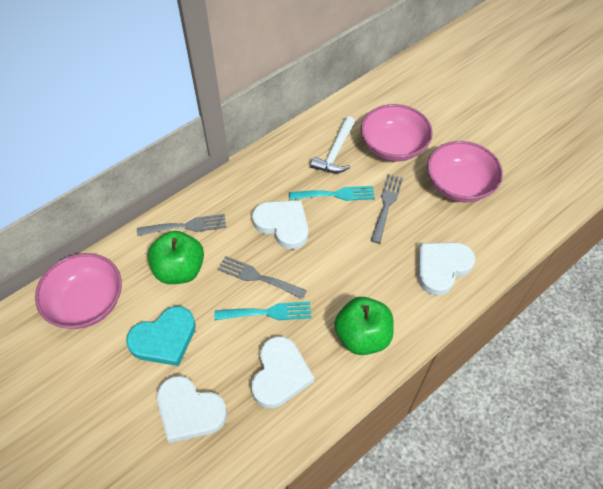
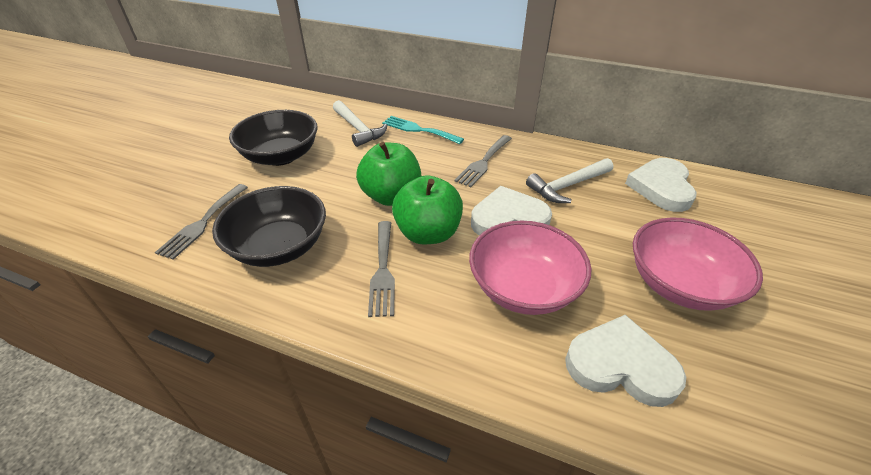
black bowl: none = 0 -> [212,186,326,267] [229,110,318,166] = 2
pink bowl: [35,253,122,329] [361,104,433,161] [427,141,503,202] = 3 -> [469,221,591,315] [633,217,763,311] = 2
turquoise fork: [215,302,311,320] [289,186,375,201] = 2 -> [382,116,464,144] = 1
turquoise heart: [126,306,196,366] = 1 -> none = 0
white hammer: [310,116,355,173] = 1 -> [333,100,387,147] [526,158,613,203] = 2
white heart: [157,376,227,443] [251,336,314,408] [252,200,308,250] [418,242,475,296] = 4 -> [471,186,552,235] [565,315,686,407] [625,158,696,212] = 3

